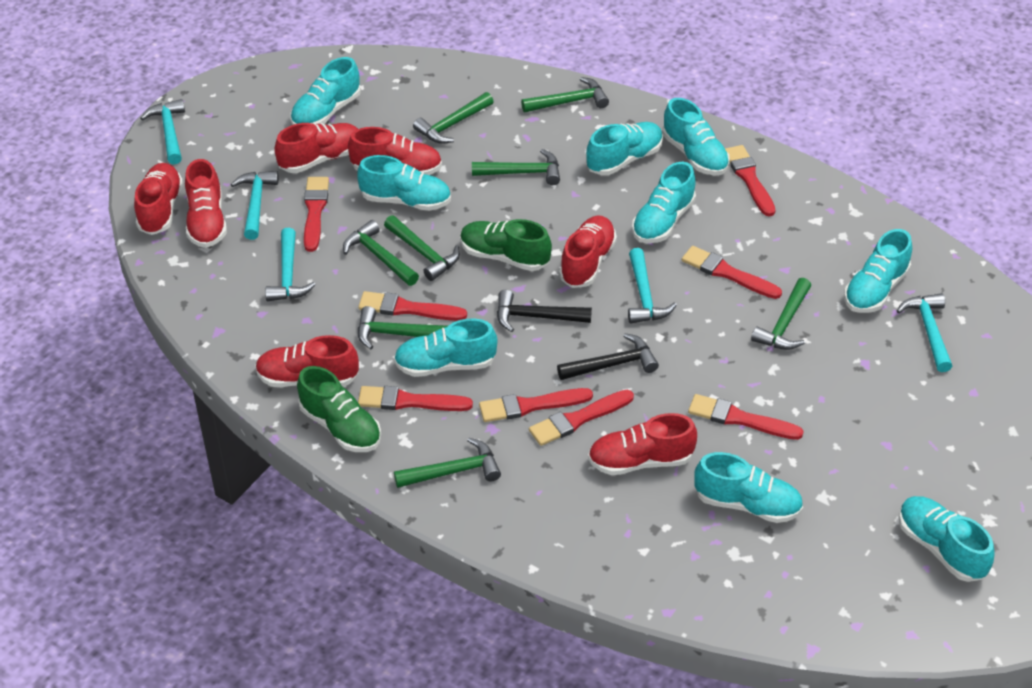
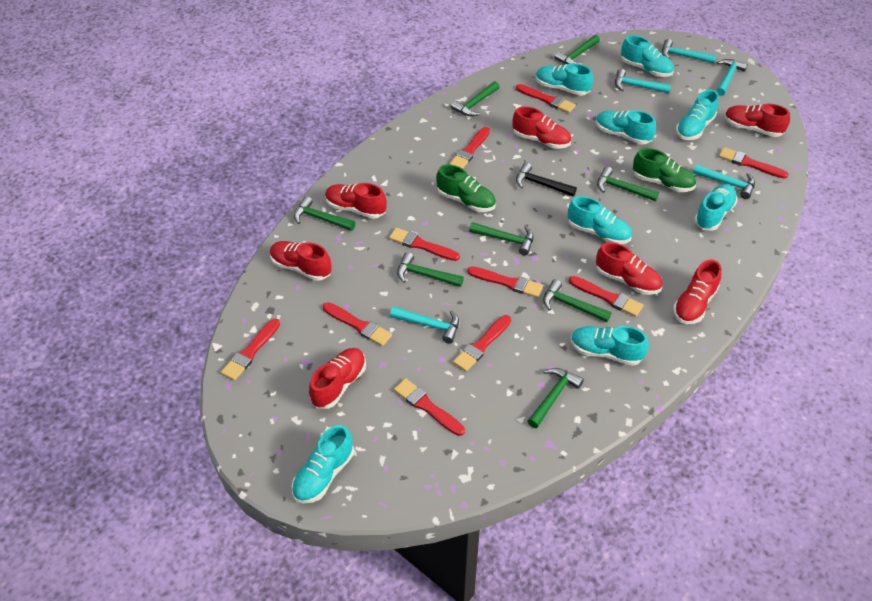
black hammer: [497,290,592,332] [557,333,659,380] = 2 -> [516,162,577,197] = 1
red brush: [304,177,329,252] [358,291,467,321] [358,386,473,411] [479,388,593,422] [529,390,634,446] [682,246,782,299] [688,394,804,440] [725,145,775,216] = 8 -> [221,319,280,381] [323,302,392,346] [389,228,460,261] [394,378,465,436] [449,127,490,169] [453,315,511,372] [467,266,543,298] [516,84,576,113] [569,276,643,317] [719,147,789,179] = 10
turquoise shoe: [291,57,361,125] [357,155,451,211] [394,318,497,377] [586,122,663,175] [632,162,696,243] [663,98,730,175] [694,452,803,523] [844,229,912,313] [899,496,995,582] = 9 -> [292,425,354,503] [536,63,593,96] [568,196,632,244] [571,326,649,366] [596,110,656,144] [621,35,674,77] [676,90,719,140] [694,184,738,231] = 8

